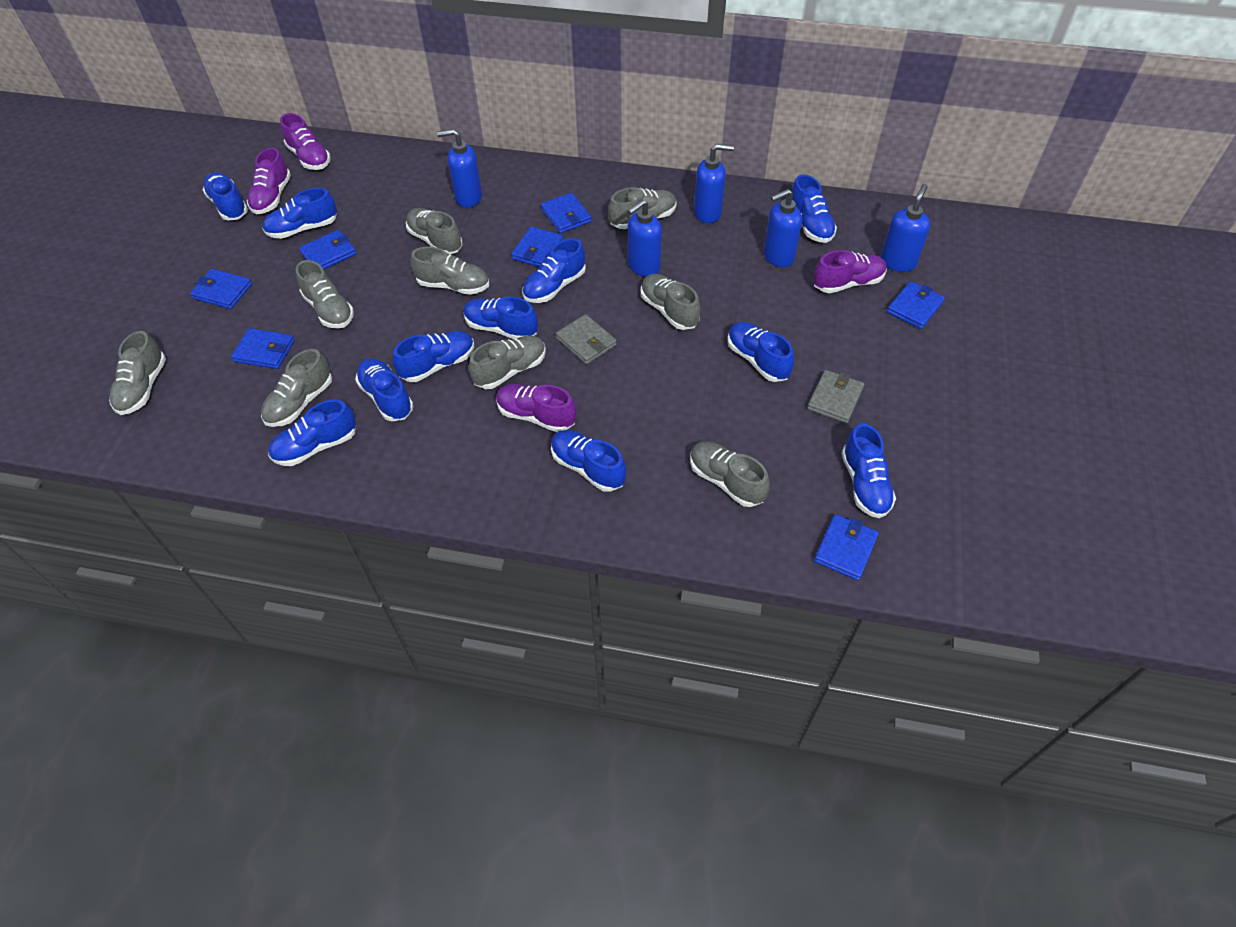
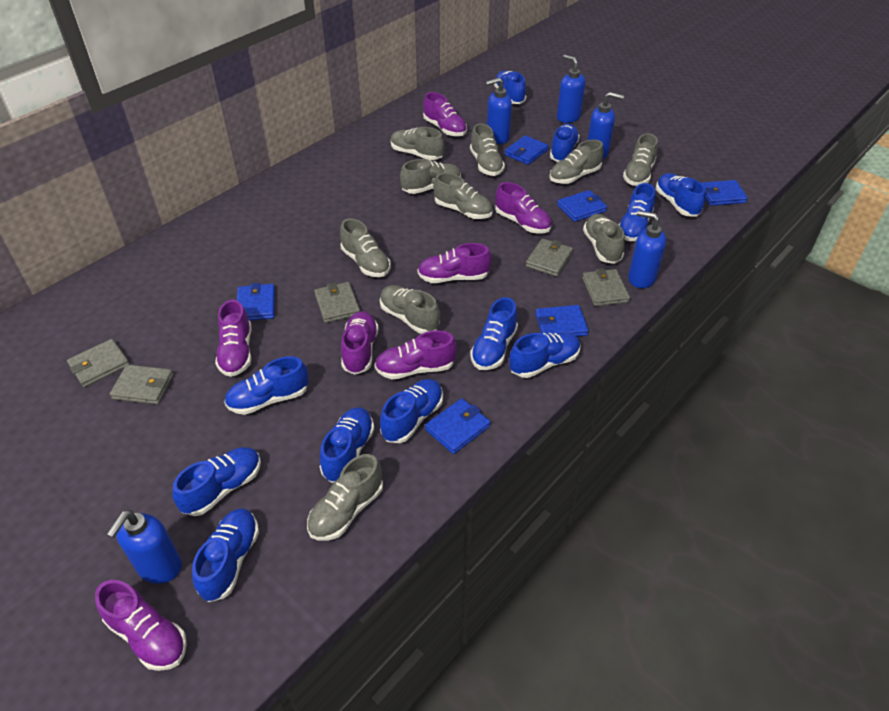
blue wallet: [190,269,252,309] [231,328,295,369] [299,230,357,270] [511,226,563,267] [541,193,592,233] [814,514,879,581] [887,281,945,329] = 7 -> [237,283,275,321] [425,398,490,454] [505,135,549,165] [535,305,589,337] [557,190,607,222] [701,180,748,206] = 6
grey shoe: [109,331,166,415] [261,349,332,427] [296,260,354,329] [406,208,462,254] [410,246,489,295] [469,335,546,389] [608,187,676,229] [641,274,701,330] [690,441,770,507] = 9 -> [307,454,383,541] [340,219,391,277] [380,285,440,334] [390,127,444,160] [400,159,461,194] [433,173,493,219] [470,123,505,176] [549,140,604,184] [583,214,625,264] [623,133,658,186] = 10
grey wallet: [556,314,617,364] [807,370,864,424] = 2 -> [67,339,130,387] [110,365,174,404] [314,282,360,323] [526,238,573,277] [582,268,630,306] = 5
purple shoe: [247,147,291,214] [280,113,331,170] [496,384,577,432] [813,250,887,293] = 4 -> [95,580,187,671] [215,300,251,377] [341,311,379,375] [375,330,457,380] [418,243,492,283] [423,92,467,136] [495,182,551,233] = 7

